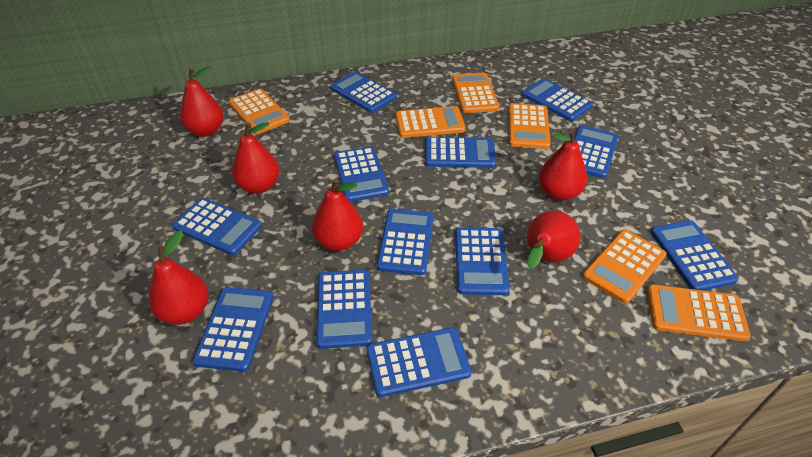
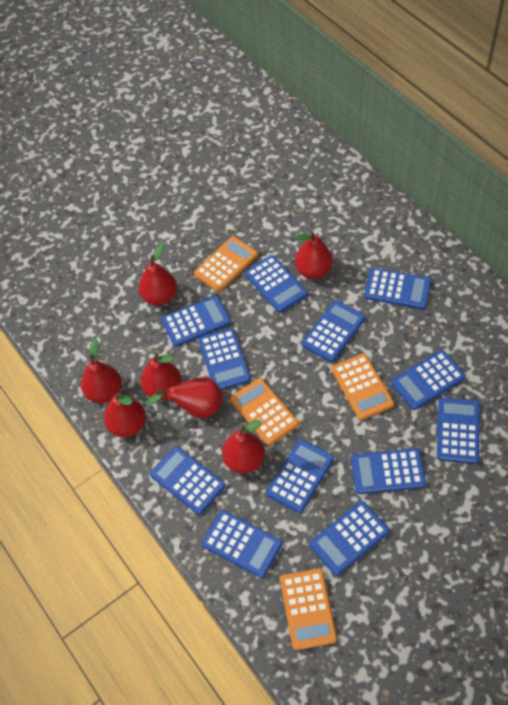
orange calculator: [229,88,290,134] [395,106,466,138] [452,73,500,113] [508,103,551,149] [583,230,667,304] [647,284,751,342] = 6 -> [194,236,258,292] [230,378,299,446] [280,568,337,651] [332,354,394,420] = 4
red pear: [148,230,209,325] [180,66,224,137] [232,122,280,194] [312,178,363,251] [527,211,581,269] [539,130,587,201] = 6 -> [81,339,122,403] [104,392,146,437] [138,244,177,306] [141,353,181,400] [147,377,223,418] [222,419,265,474] [295,231,333,279] = 7

